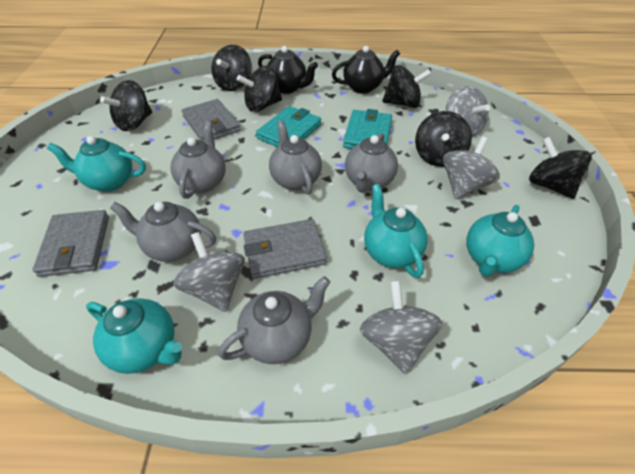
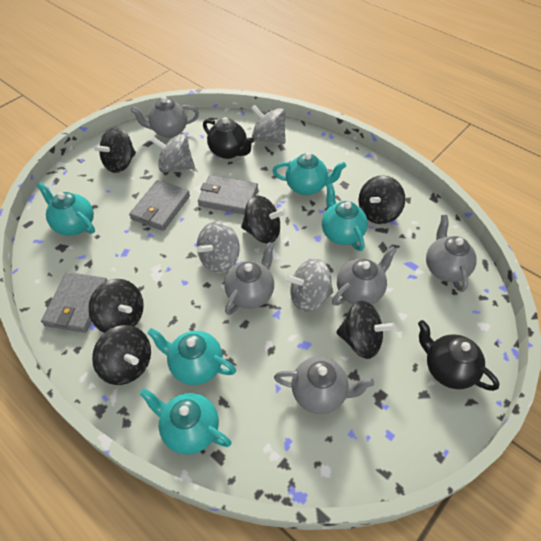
turquoise teapot: [47,136,146,192] [86,298,182,374] [364,184,428,278] [467,205,534,277] = 4 -> [37,182,95,236] [140,388,231,455] [147,328,236,385] [273,153,346,195] [322,183,368,251] = 5
turquoise wallet: [256,106,321,147] [343,109,392,149] = 2 -> none = 0

